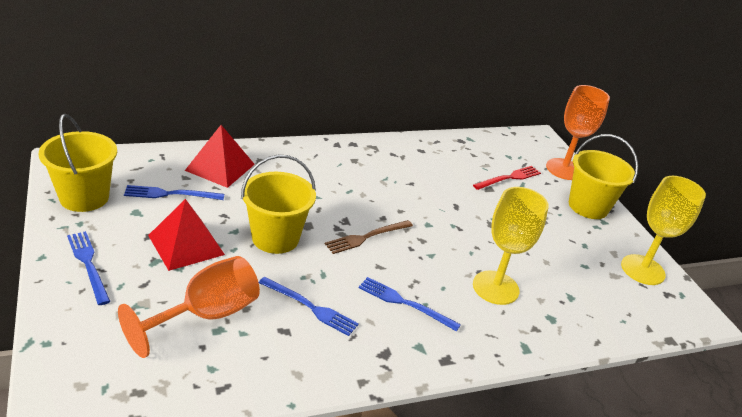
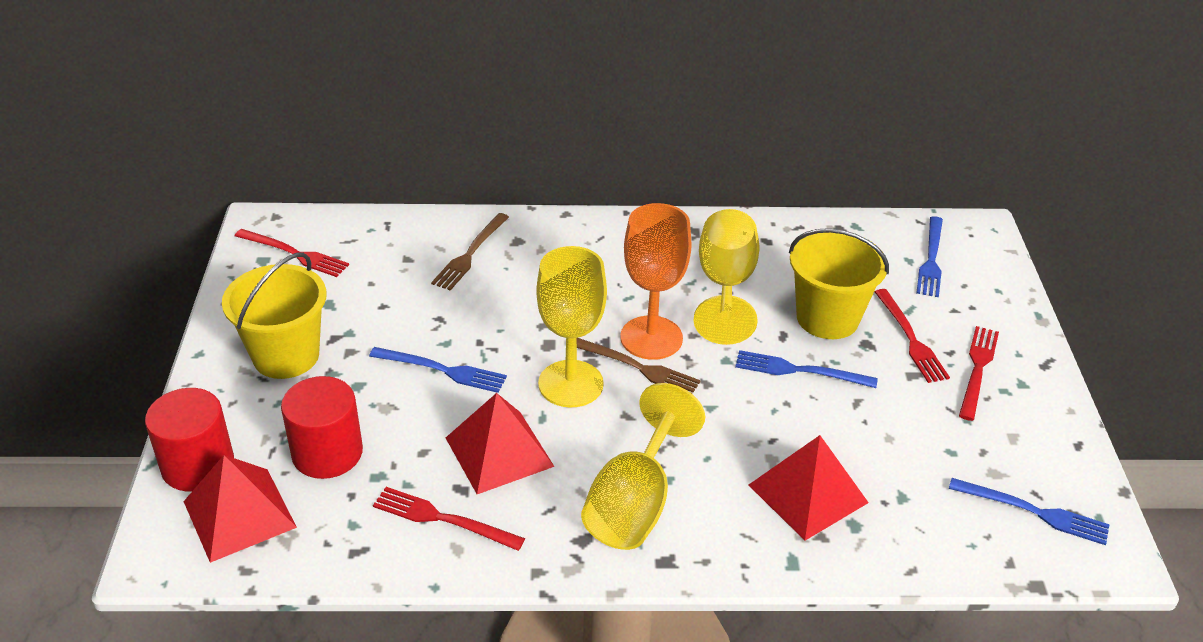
brown fork: [325,220,413,254] = 1 -> [431,213,509,291] [577,338,701,393] = 2
orange goblet: [118,256,260,358] [546,85,610,180] = 2 -> [620,203,692,360] = 1
red cylinder: none = 0 -> [145,388,234,491] [281,376,363,479] = 2
red fork: [473,166,541,190] = 1 -> [235,229,349,277] [373,487,525,551] [875,289,950,383] [959,326,999,421] = 4
red pyramid: [148,199,225,271] [185,125,255,188] = 2 -> [183,455,297,563] [446,393,555,494] [749,435,869,541] = 3
yellow bucket: [39,113,117,212] [241,155,316,254] [569,134,638,219] = 3 -> [222,253,327,379] [789,228,889,339] = 2
yellow goblet: [473,187,549,305] [621,176,706,285] = 2 -> [536,246,607,408] [581,383,705,550] [694,209,759,345] = 3

